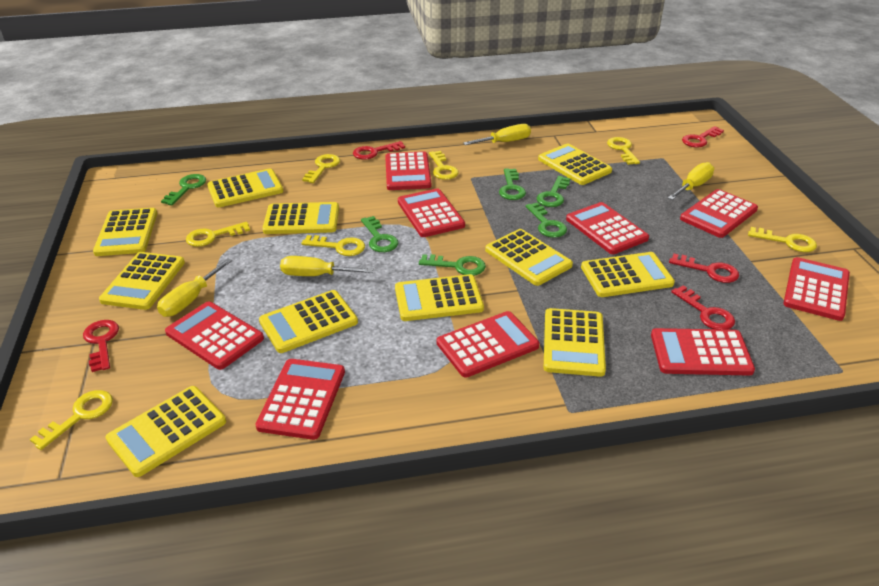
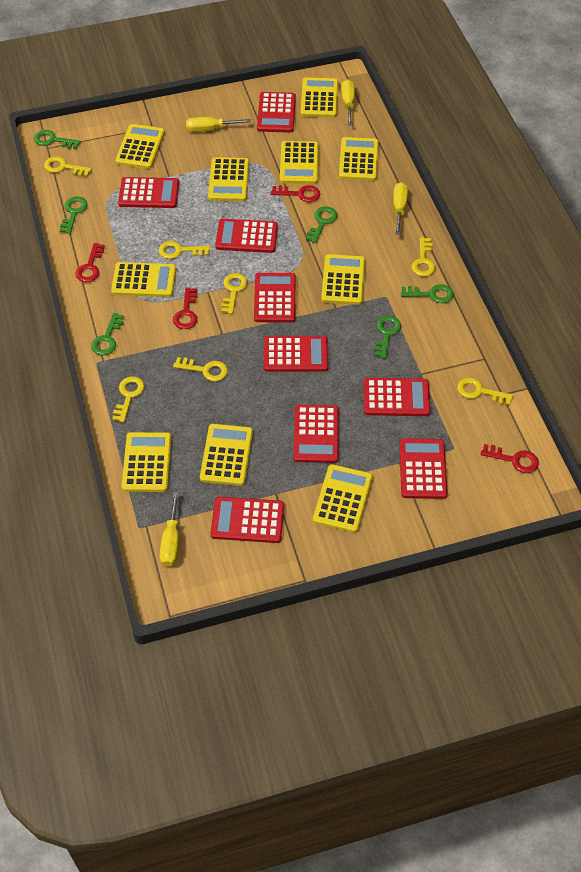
red key: [83,320,119,372] [353,141,405,160] [669,254,739,283] [671,285,735,330] [682,126,724,147] = 5 -> [75,243,105,282] [173,288,197,329] [271,185,320,202] [481,444,539,473] = 4
yellow calculator: [93,208,157,256] [99,252,185,310] [105,386,226,477] [207,168,284,208] [259,290,358,353] [262,202,339,234] [395,274,484,321] [485,229,573,286] [538,144,612,185] [544,308,606,377] [581,252,675,297] = 11 -> [111,262,176,297] [115,124,165,169] [122,432,171,492] [200,424,253,486] [208,157,249,201] [280,141,319,184] [301,77,338,118] [313,464,373,533] [321,254,365,305] [339,137,379,181] = 10

